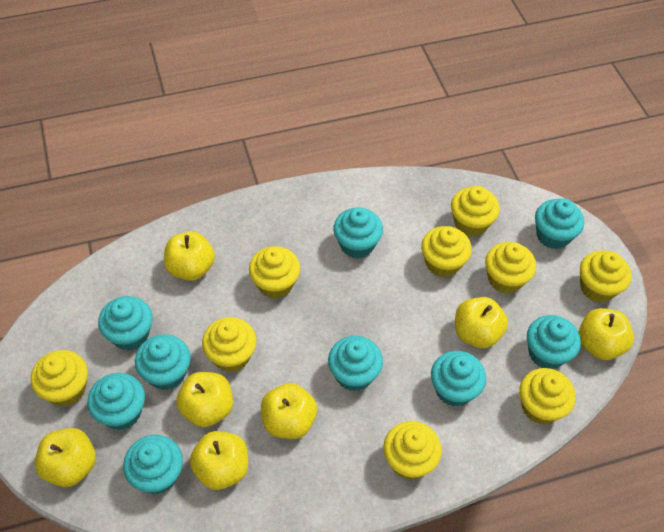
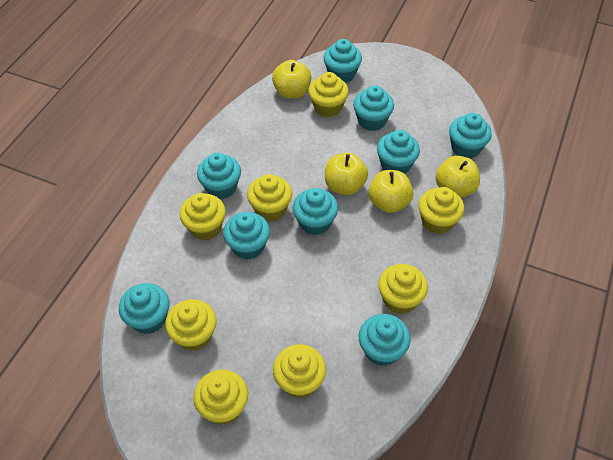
yellow apple: [35,428,96,487] [164,232,215,281] [176,372,233,427] [190,431,248,490] [261,383,317,439] [455,297,508,348] [579,308,634,360] = 7 -> [272,60,311,99] [325,153,368,195] [368,170,413,213] [435,156,480,197] = 4
yellow cupcake: [31,350,88,407] [202,317,257,372] [249,246,300,299] [383,421,442,480] [421,226,472,277] [451,186,500,237] [485,242,536,294] [519,368,576,424] [580,250,631,303] = 9 -> [165,299,217,351] [180,193,226,240] [193,370,248,424] [247,174,292,221] [273,344,326,398] [309,72,349,117] [378,264,428,314] [418,187,464,234] = 8

